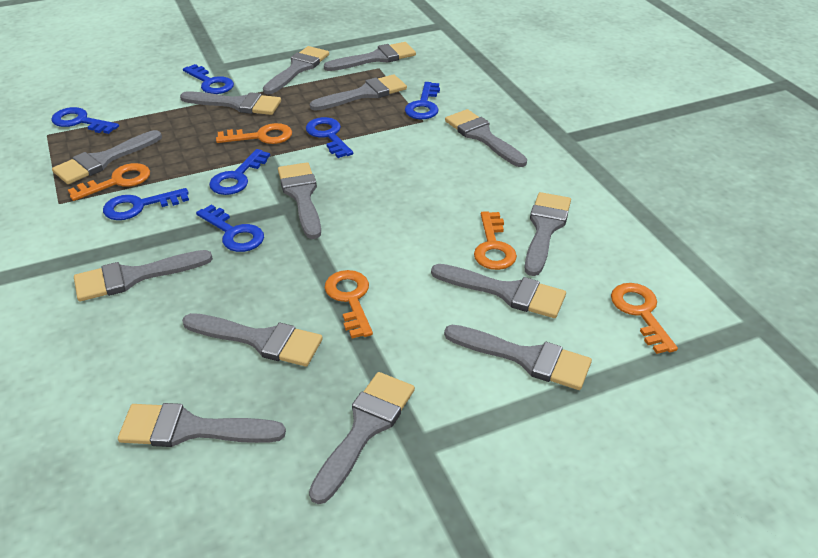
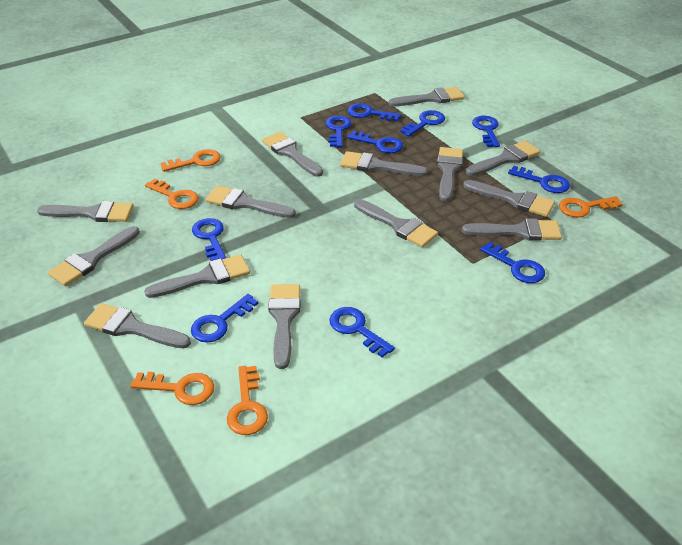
blue key: [51,107,119,134] [103,188,189,220] [183,64,234,94] [196,205,264,252] [209,149,270,195] [306,117,353,158] [405,82,440,119] = 7 -> [191,294,258,343] [192,218,226,261] [326,116,352,147] [329,307,395,358] [347,103,401,122] [347,131,403,153] [400,110,445,136] [472,116,500,147] [480,242,545,283] [508,166,570,193] = 10

